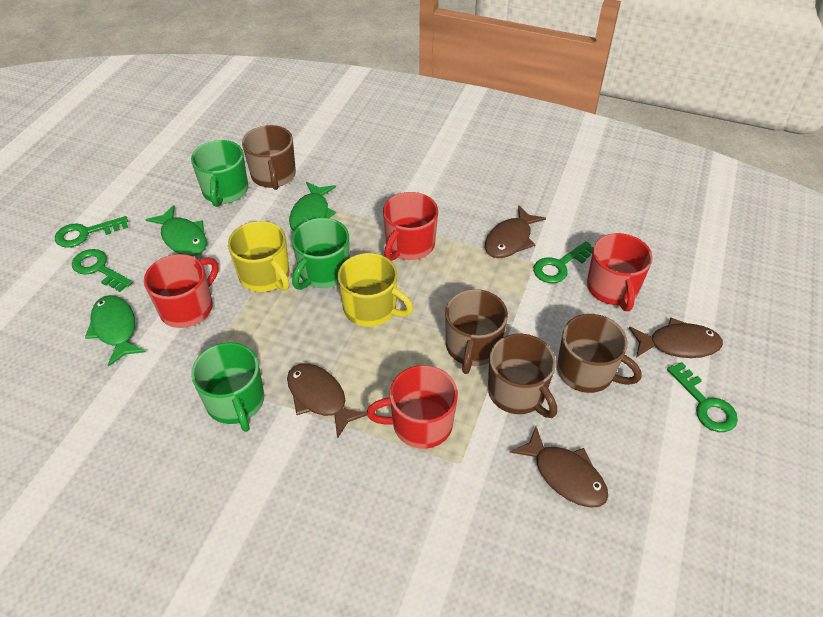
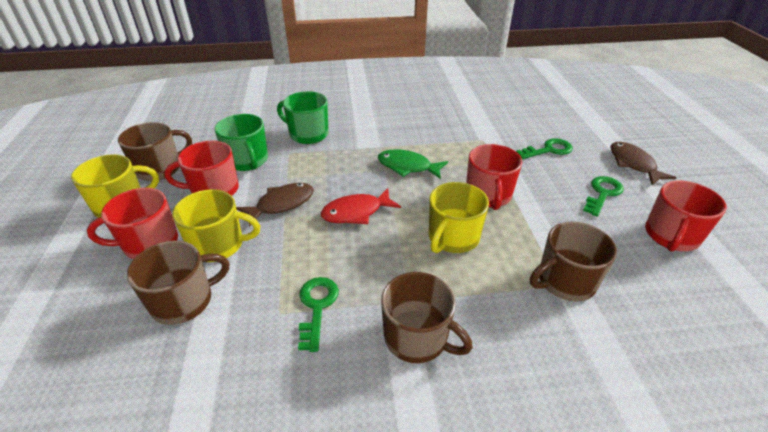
brown fish: [287,363,367,439] [485,205,546,258] [510,427,608,508] [629,318,723,358] = 4 -> [236,183,314,227] [611,142,677,185] = 2
green fish: [85,295,146,367] [145,205,207,256] [289,182,336,231] = 3 -> [378,149,448,179] = 1
green key: [55,216,128,248] [72,249,133,292] [533,241,593,283] [667,362,738,432] = 4 -> [298,277,339,352] [516,138,573,159] [583,176,624,217] = 3
green mug: [191,140,248,207] [191,342,264,432] [292,218,350,290] = 3 -> [214,114,268,171] [277,91,329,144] = 2
red fish: none = 0 -> [321,188,401,224] = 1
yellow mug: [228,221,289,292] [338,253,413,327] = 2 -> [71,154,159,218] [172,189,260,262] [429,182,489,253] = 3

